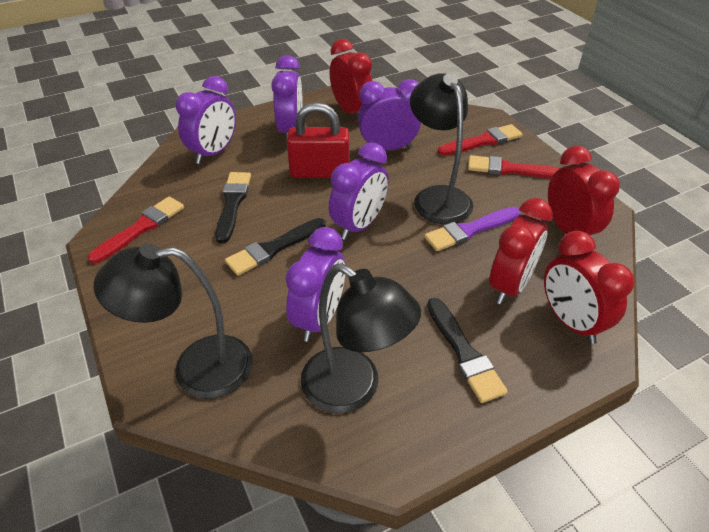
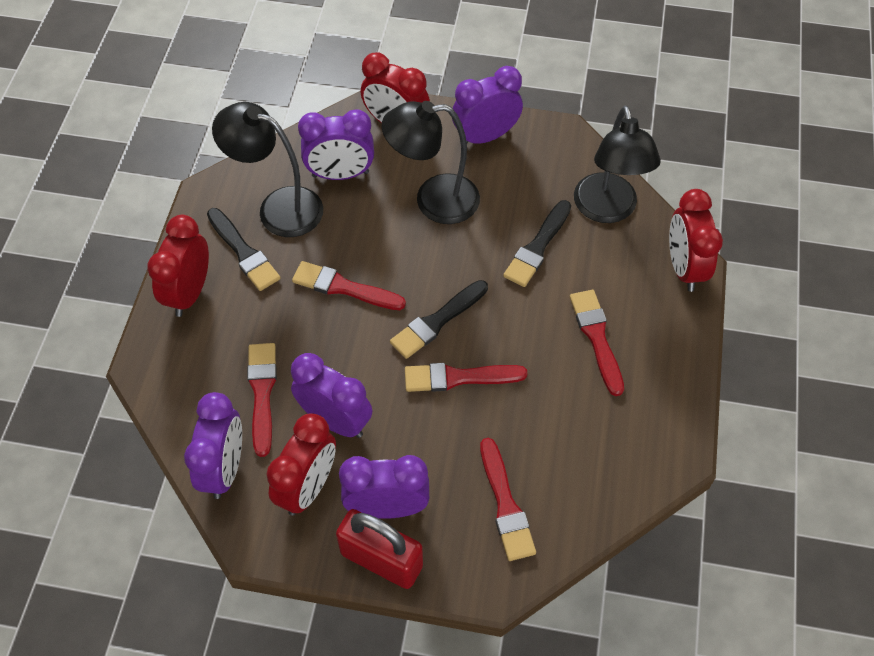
purple brush: [424,207,520,251] = 1 -> none = 0
red brush: [88,196,184,264] [438,124,523,156] [468,155,560,179] = 3 -> [247,343,277,457] [292,261,406,310] [405,363,527,392] [480,438,536,561] [570,290,624,396] = 5

